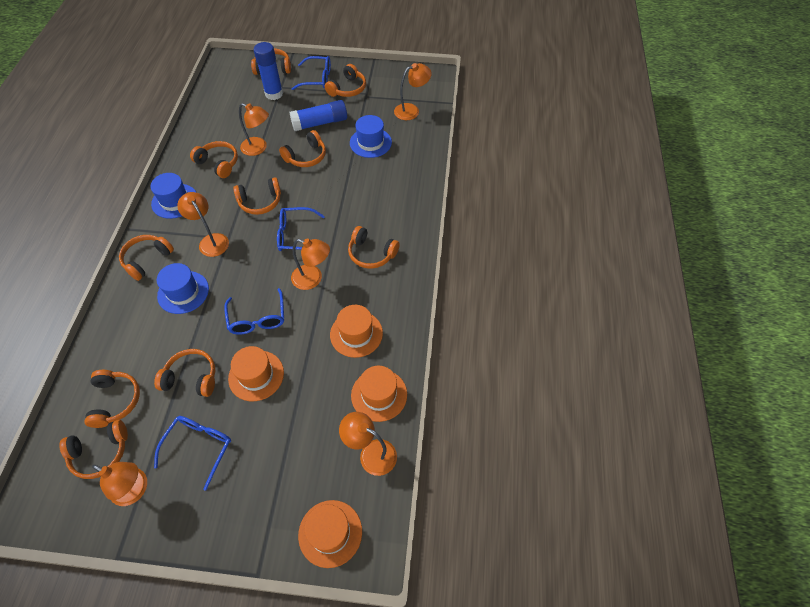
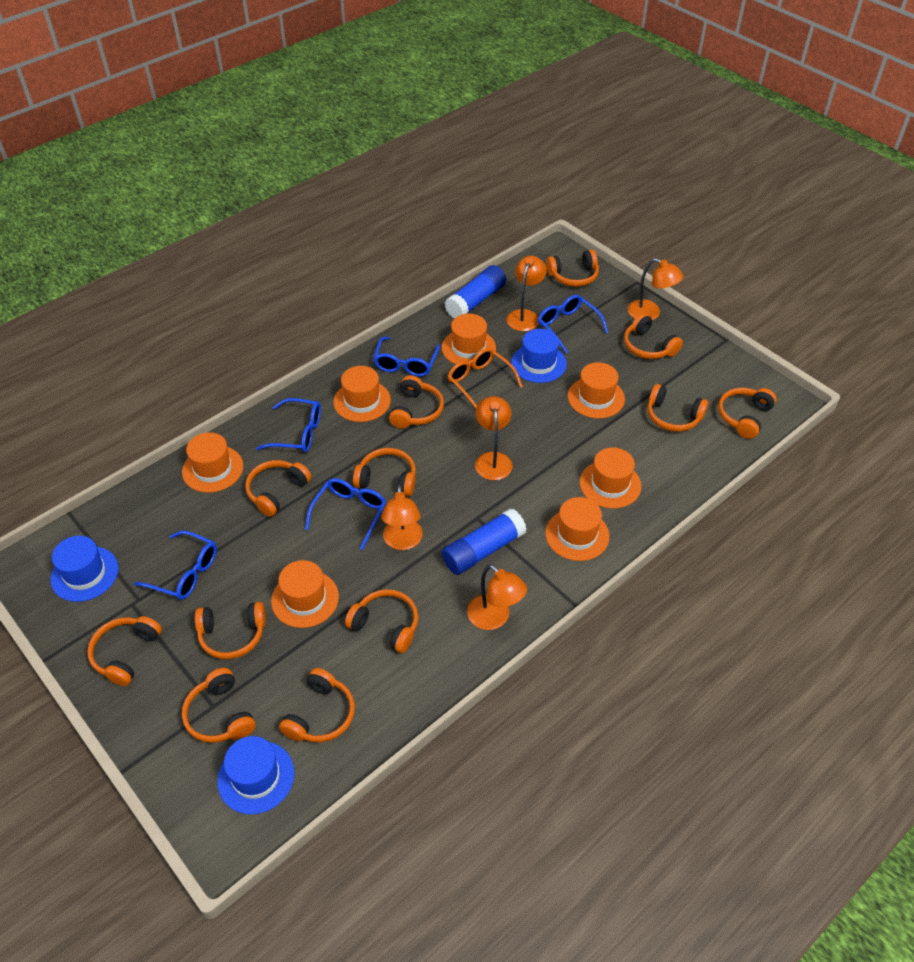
blue glasses: [154,416,231,490] [224,288,284,335] [277,207,325,251] [292,56,331,90] = 4 -> [134,531,217,600] [256,398,321,452] [305,478,386,550] [373,337,440,377] [538,295,608,353] = 5
orange glasses: none = 0 -> [448,348,523,409] = 1
orange hat: [228,346,284,401] [298,500,362,568] [330,305,383,358] [351,366,407,422] = 4 -> [182,432,244,493] [271,560,339,628] [333,366,391,422] [442,314,496,367] [545,497,610,561] [568,362,625,419] [580,448,641,508] = 7
orange headphones: [59,420,128,479] [84,370,140,428] [119,235,174,281] [154,349,215,397] [190,141,238,178] [233,178,281,215] [251,49,291,75] [279,130,326,167] [325,64,366,97] [348,226,400,269] = 10 -> [87,616,162,686] [182,668,256,743] [195,602,266,659] [245,460,311,517] [279,668,355,742] [345,589,418,653] [353,448,416,496] [389,375,444,428] [546,250,599,287] [624,313,683,359] [647,384,709,432] [718,388,777,439] = 12
orange lamp: [92,462,147,506] [177,192,229,257] [239,103,269,156] [291,239,330,290] [339,412,397,476] [394,63,432,120] = 6 -> [381,484,423,550] [467,564,527,630] [475,396,512,480] [506,256,547,331] [628,258,684,320] = 5

